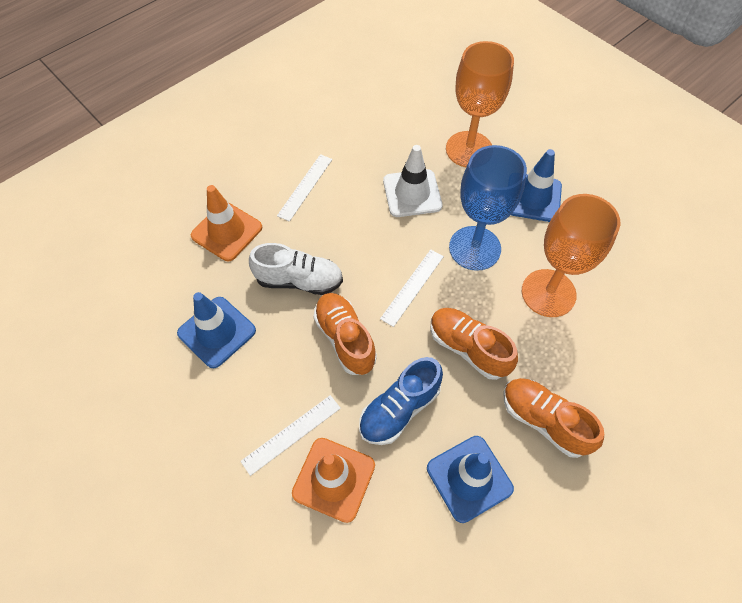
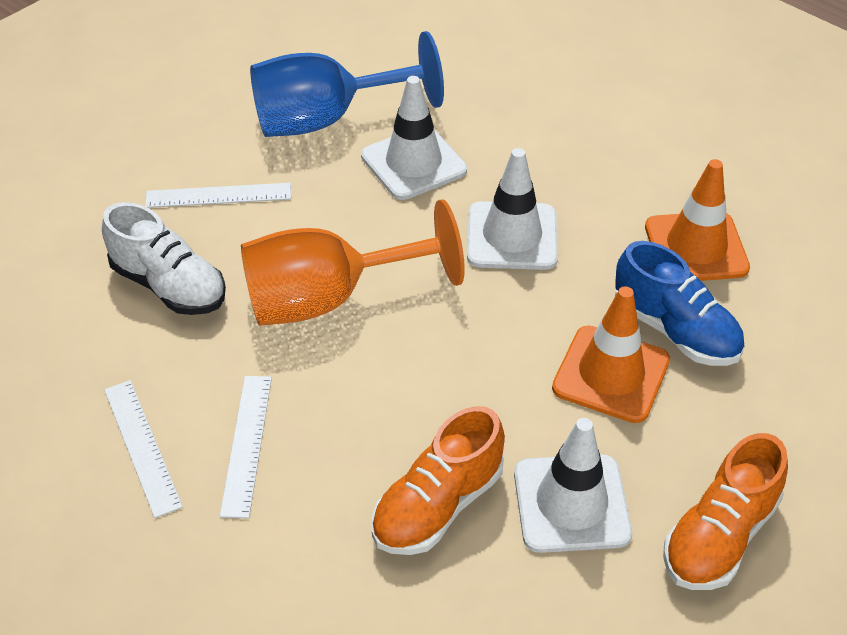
blue traffic cone: [177,292,256,368] [427,436,514,523] [511,149,562,222] = 3 -> none = 0
orange goblet: [446,41,514,167] [522,194,620,317] = 2 -> [241,199,465,326] = 1
orange shoe: [313,293,377,375] [431,308,518,380] [503,378,604,458] = 3 -> [372,406,505,555] [663,433,788,590] = 2
white traffic cone: [383,145,443,217] = 1 -> [361,76,467,200] [467,148,558,270] [514,418,632,553] = 3

